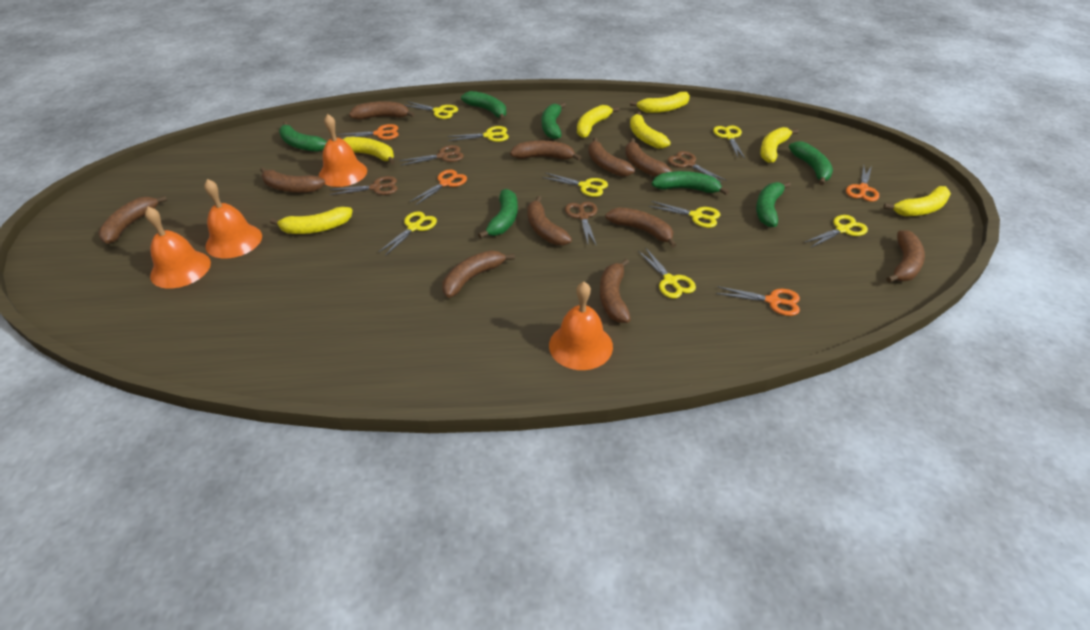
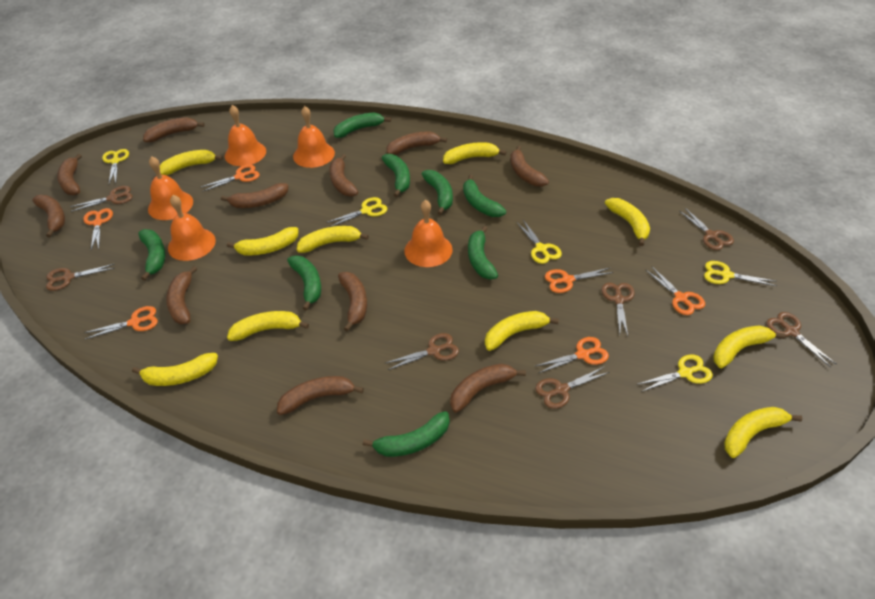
brown scissors: [329,176,398,195] [399,145,464,165] [565,201,597,245] [668,151,727,183] = 4 -> [46,264,115,291] [70,186,133,212] [386,333,459,370] [535,367,609,409] [602,283,635,336] [679,208,734,250] [766,312,836,367] = 7
green banana: [279,122,327,152] [461,91,506,121] [478,189,518,239] [542,102,566,139] [652,171,729,195] [756,182,791,227] [789,141,833,185] = 7 -> [138,229,166,281] [287,256,321,311] [333,113,391,138] [363,411,450,457] [382,154,410,197] [422,170,453,215] [463,175,506,217] [468,226,498,279] = 8
orange bell: [145,207,211,288] [204,179,262,258] [318,114,367,187] [549,282,613,370] = 4 -> [148,156,193,220] [168,195,216,261] [225,105,266,166] [293,106,335,168] [404,200,453,267] = 5
orange scissors: [338,124,399,140] [410,170,467,206] [716,286,800,316] [846,166,879,202] = 4 -> [83,208,113,250] [84,306,158,339] [201,164,260,192] [536,337,609,373] [545,268,614,293] [646,267,705,315] = 6
yellow banana: [270,207,353,234] [343,137,395,164] [577,105,619,138] [630,92,690,113] [630,111,671,149] [760,127,799,163] [883,186,951,216] = 7 -> [132,353,218,386] [160,150,223,175] [227,227,298,255] [227,311,309,341] [297,226,369,253] [443,142,506,164] [485,311,559,351] [605,198,650,246] [713,325,785,368] [724,407,802,458] = 10
yellow scissors: [379,211,437,256] [405,101,458,119] [448,126,509,142] [542,173,608,197] [638,247,696,298] [649,201,720,228] [713,125,745,158] [804,215,868,248] = 8 -> [102,149,129,183] [326,197,387,227] [517,220,562,264] [638,354,713,392] [704,261,777,286] = 5

